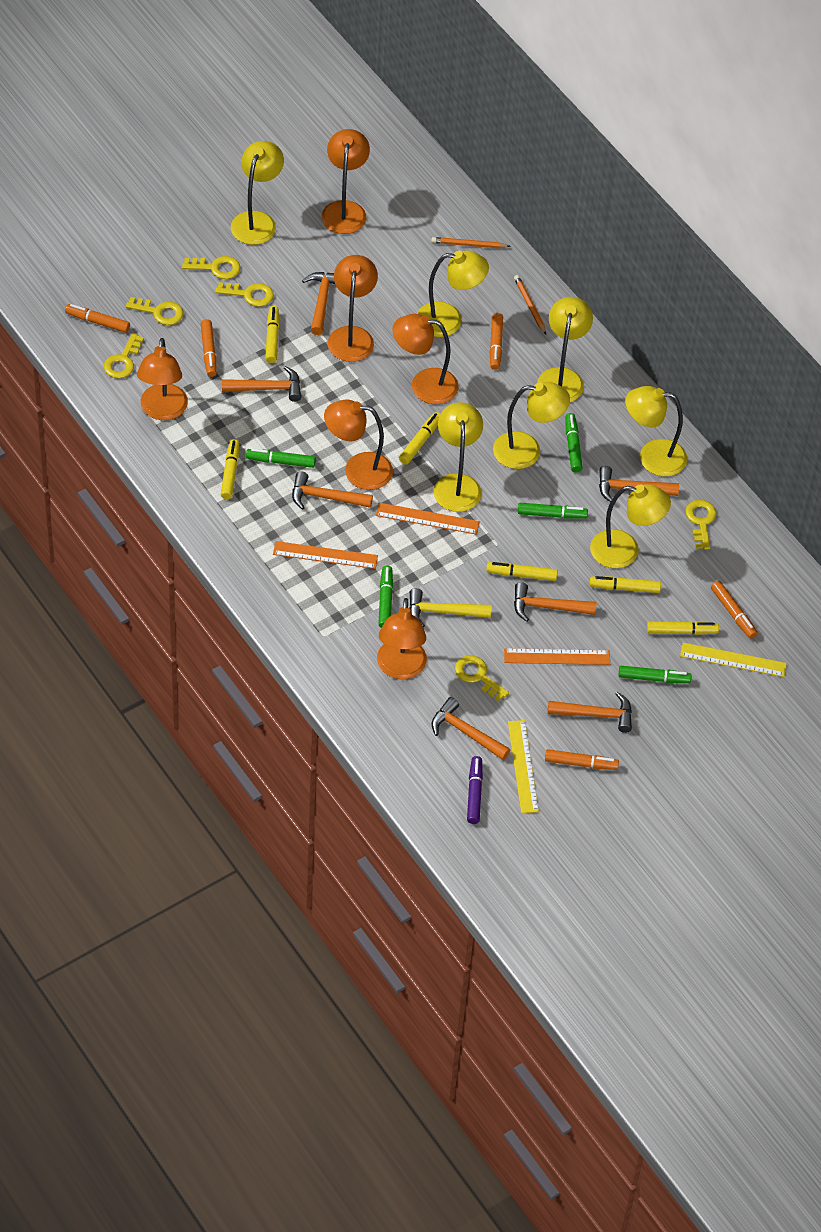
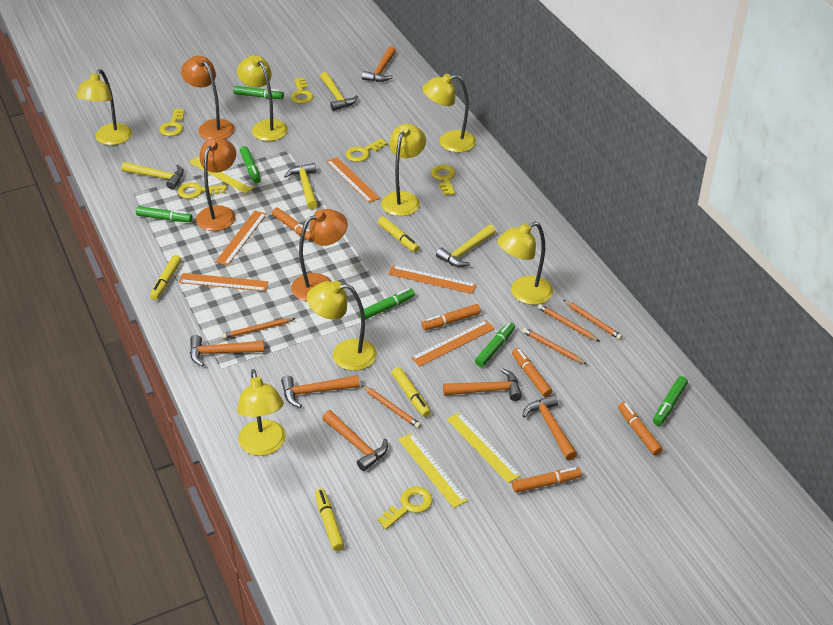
green marker: [246,449,316,468] [378,565,393,628] [518,503,588,519] [565,413,583,473] [619,666,691,683] = 5 -> [136,206,193,222] [234,86,284,99] [240,146,261,183] [359,288,415,320] [475,322,515,367] [653,376,688,426] = 6
orange hammer: [222,366,301,402] [292,471,373,510] [302,272,335,335] [431,697,510,760] [514,582,596,622] [548,692,632,733] [599,466,679,502] = 7 -> [190,335,265,366] [281,375,360,408] [322,410,388,471] [362,46,396,82] [443,368,522,401] [522,394,577,461] = 6
orange lamp: [137,338,188,420] [322,129,370,234] [324,400,393,490] [328,255,378,362] [377,598,427,679] [393,314,459,404] = 6 -> [181,56,235,140] [196,137,236,231] [291,209,348,301] = 3
orange pencil: [431,237,511,248] [514,275,546,335] = 2 -> [222,318,296,339] [362,385,421,429] [522,328,587,364] [538,304,599,341] [564,300,622,340] = 5
orange ruler: [273,541,378,569] [376,503,480,535] [504,648,610,665] = 3 -> [179,273,269,291] [215,211,266,266] [326,157,380,203] [388,265,477,294] [411,320,495,367] = 5
purple marker: [467,756,483,824] = 1 -> none = 0
yellow hammer: [409,588,492,627] = 1 -> [121,162,184,189] [284,163,318,209] [320,72,358,111] [436,225,496,267] = 4
yellow marker: [221,439,239,499] [265,306,279,363] [399,412,440,465] [486,562,558,581] [590,576,661,593] [647,621,719,635] = 6 -> [150,255,181,300] [315,488,344,551] [378,216,420,253] [392,367,431,417] = 4
yellow ruler: [508,720,539,813] [680,643,787,677] = 2 -> [189,156,255,194] [398,433,468,508] [447,412,521,483] = 3

